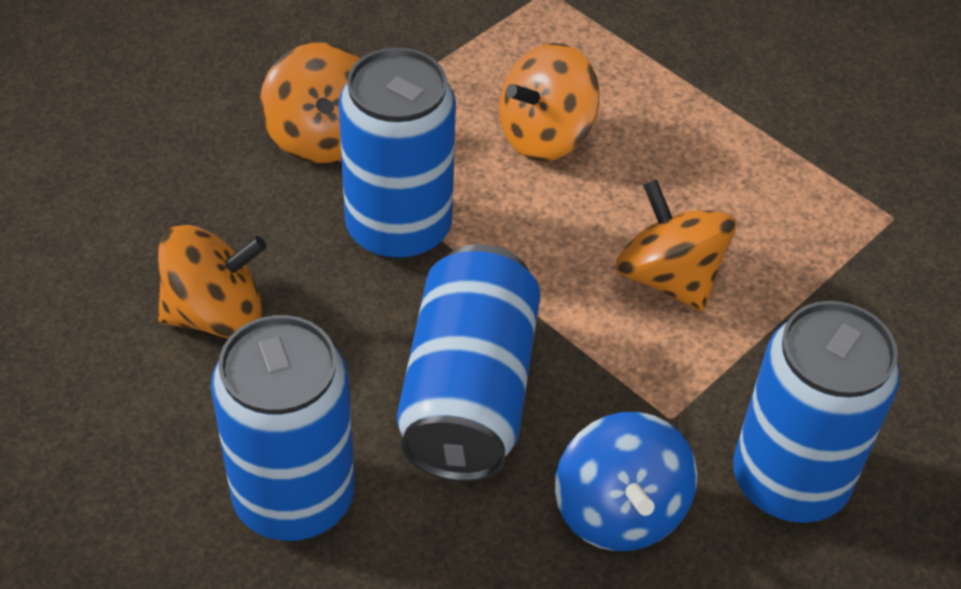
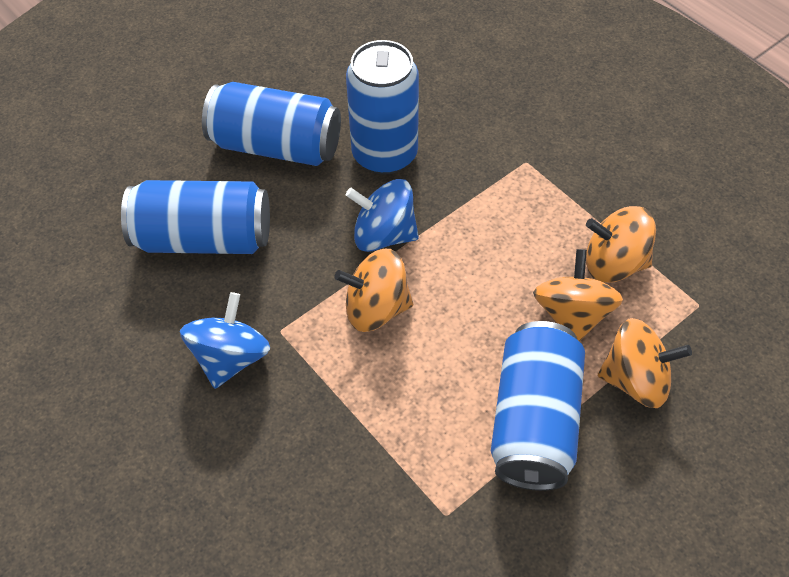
blue spinning top: [555,412,697,551] = 1 -> [180,292,270,389] [346,179,419,252] = 2

